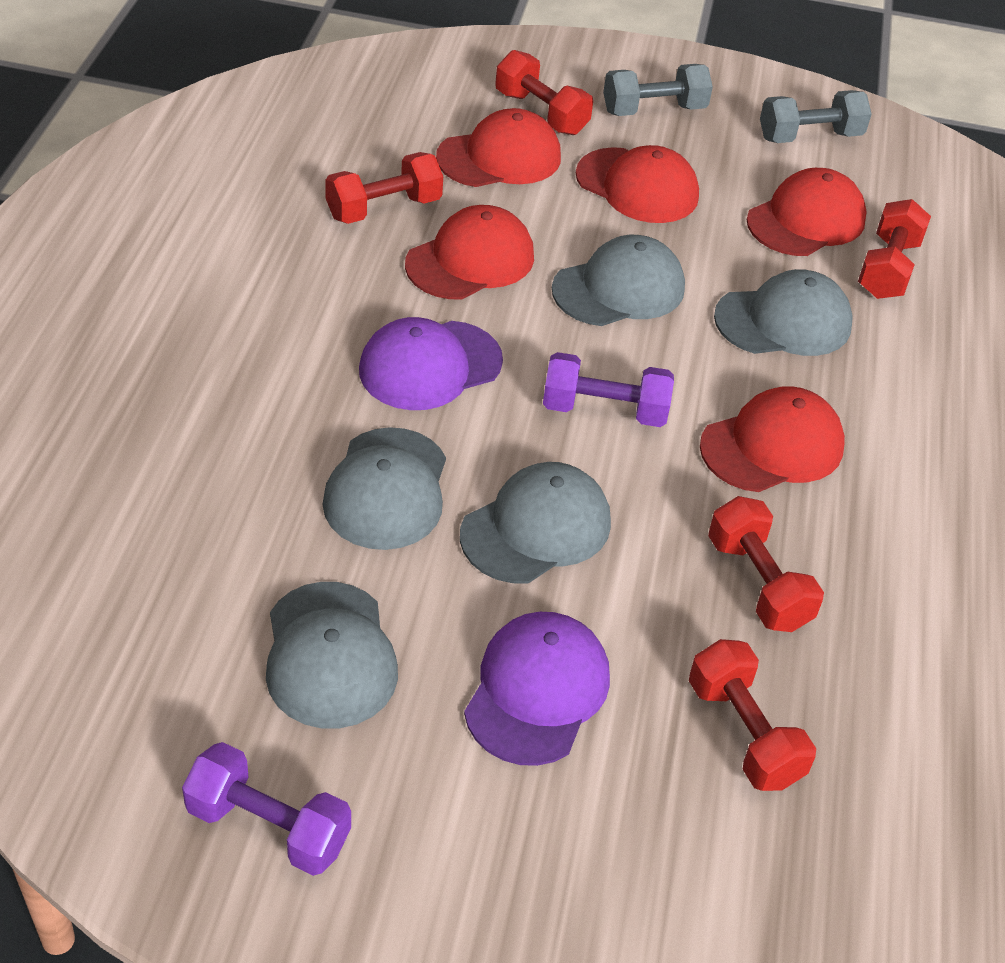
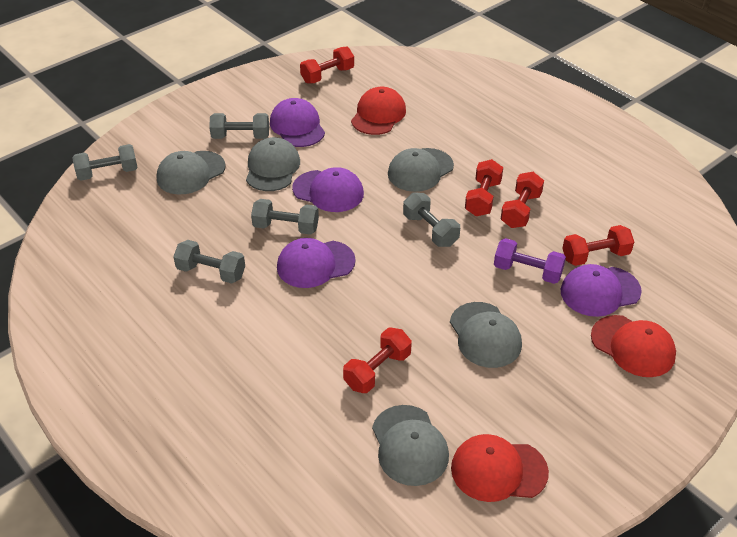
grey dumbbell: [603,64,713,116] [760,90,872,143] = 2 -> [72,144,138,181] [173,240,245,283] [209,113,269,139] [251,199,319,235] [403,192,460,247] = 5
purple cap: [359,317,503,410] [464,612,610,766] = 2 -> [270,98,325,147] [277,238,356,288] [292,167,364,212] [561,264,642,317] = 4
purple dumbbell: [182,742,351,876] [543,352,674,427] = 2 -> [494,238,566,284] = 1
red cap: [405,205,534,300] [436,108,561,187] [576,145,699,223] [700,386,845,492] [747,168,867,256] = 5 -> [351,87,406,135] [451,434,549,502] [591,315,676,377] = 3

